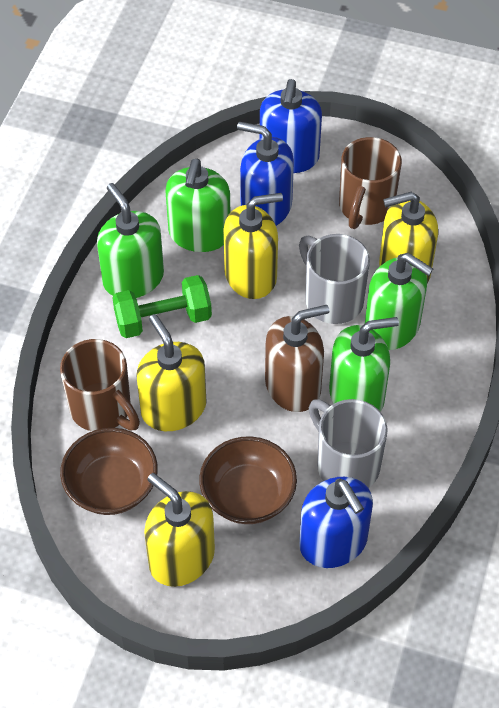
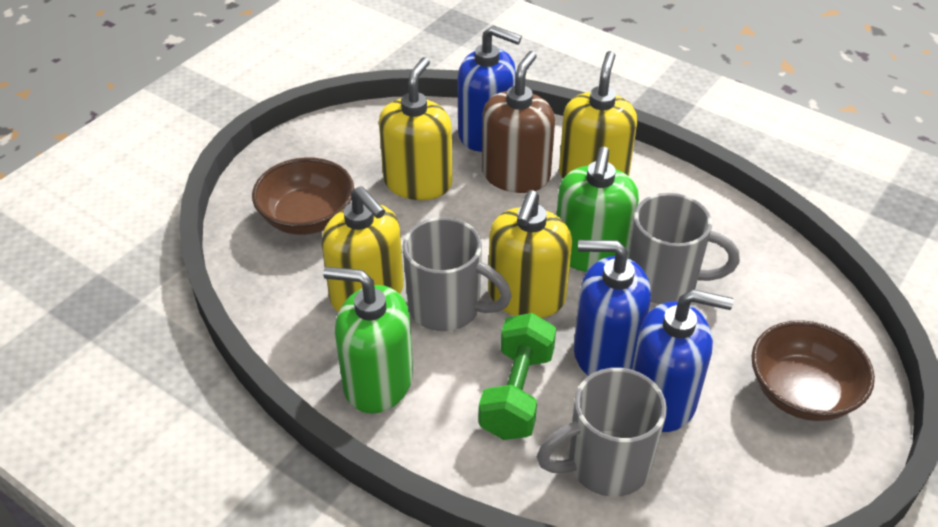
brown mug: [60,339,140,431] [339,137,402,229] = 2 -> none = 0
green soap dispenser: [97,183,164,298] [165,159,230,252] [329,317,399,412] [365,253,433,350] = 4 -> [323,267,413,413] [557,146,639,272] = 2
grey mug: [299,234,370,324] [309,399,388,488] = 2 -> [402,217,512,331] [537,368,667,497] [628,193,740,304] = 3

